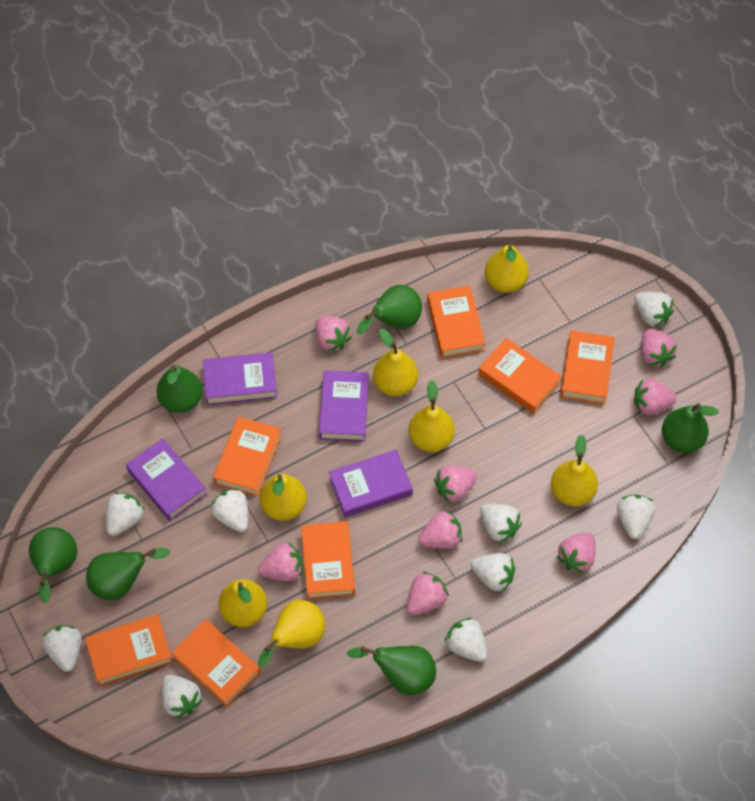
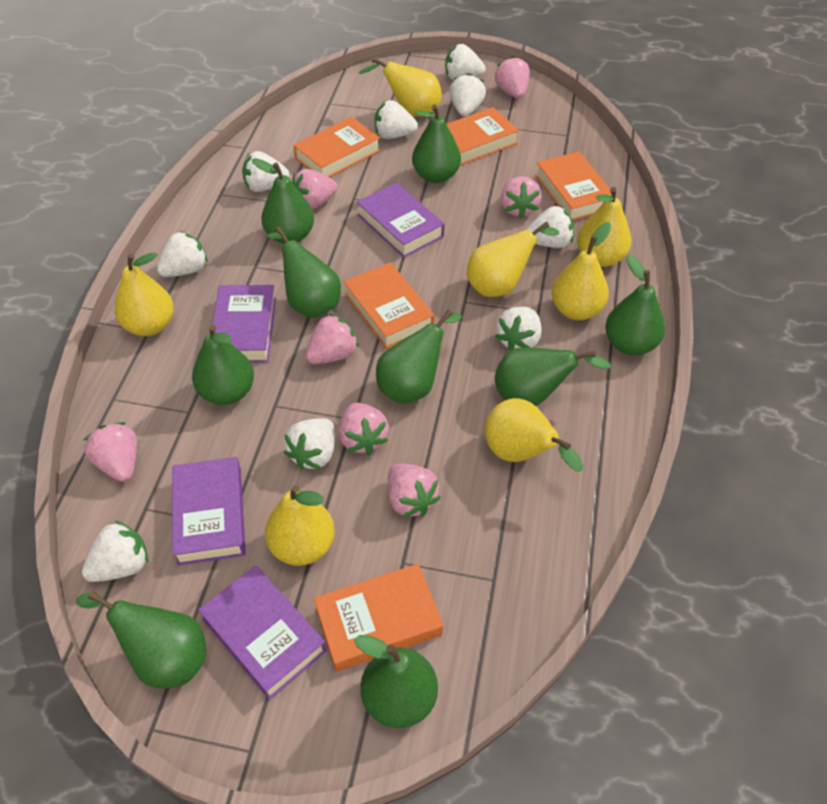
green pear: [29,527,77,604] [86,548,171,600] [156,365,203,413] [347,646,436,695] [357,285,422,334] [662,403,719,453] = 6 -> [76,591,206,688] [192,325,254,405] [251,158,314,244] [267,227,341,318] [354,635,438,728] [376,310,462,404] [412,104,461,183] [495,347,611,406] [605,255,665,356] = 9
orange book: [85,614,173,686] [172,619,261,707] [213,416,281,497] [301,521,355,600] [427,285,485,358] [478,338,562,414] [560,330,615,404] = 7 -> [293,116,381,177] [314,564,443,672] [344,262,434,349] [447,107,519,166] [535,151,616,220] = 5
pink strawberry: [258,543,302,581] [316,316,352,352] [407,571,449,615] [418,510,462,549] [434,465,477,503] [557,532,596,573] [634,379,677,415] [641,329,677,367] = 8 -> [84,422,137,482] [292,169,337,210] [306,314,359,364] [339,403,389,455] [388,464,441,518] [495,56,530,98] [501,176,542,218] = 7

